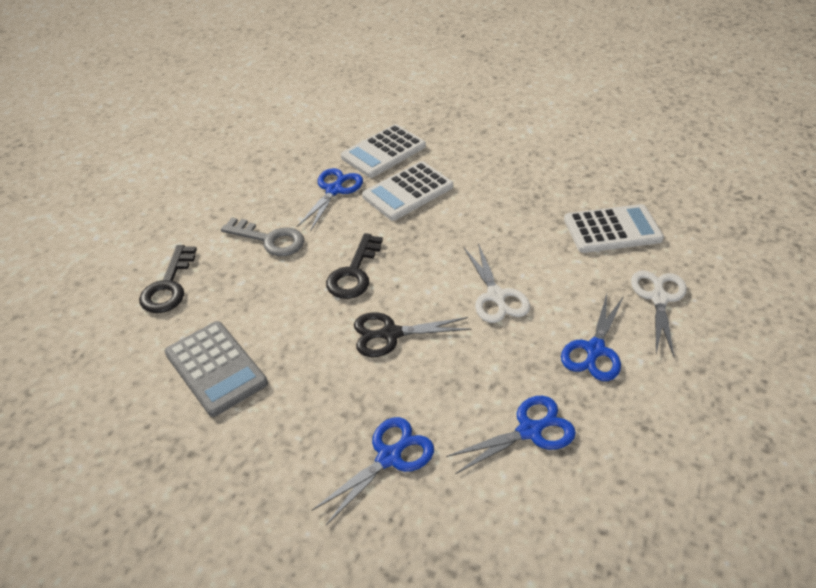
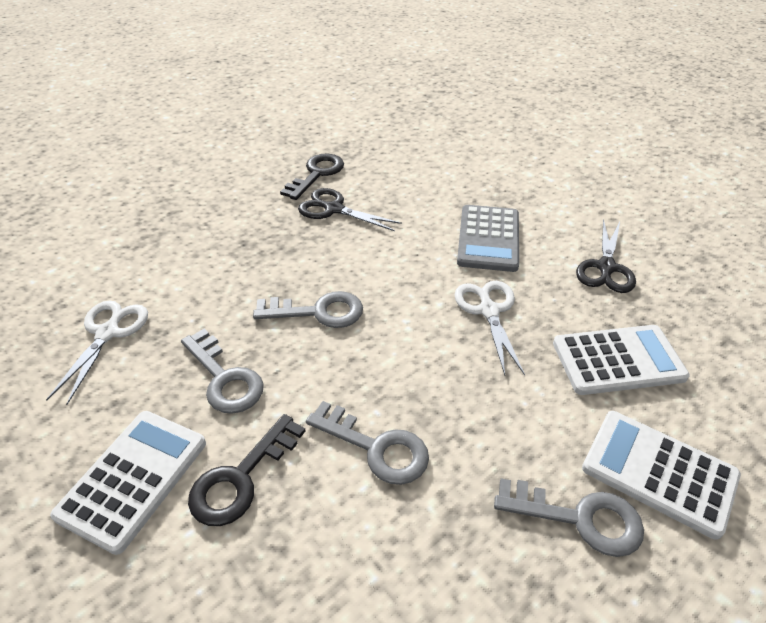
black scissors: [354,312,471,357] = 1 -> [298,188,402,231] [576,219,636,293] = 2
blue scissors: [297,168,363,232] [312,417,434,525] [446,396,576,474] [561,294,624,381] = 4 -> none = 0
grey key: [221,218,304,256] = 1 -> [181,329,264,414] [253,291,363,328] [306,401,429,485] [494,479,644,557] = 4

